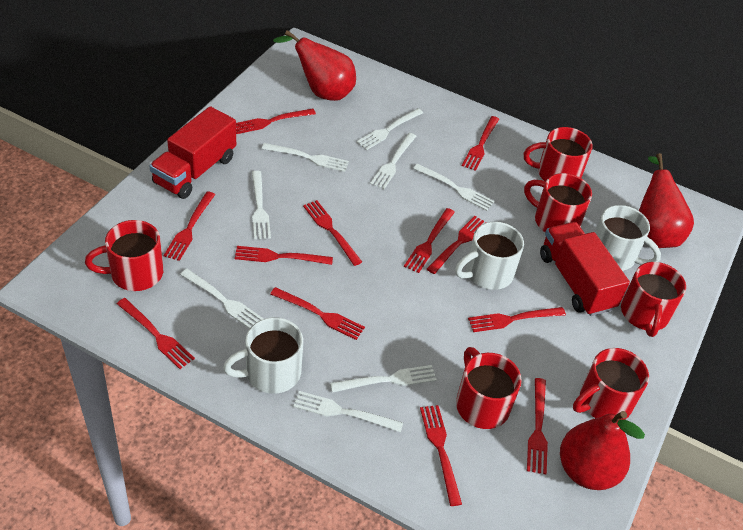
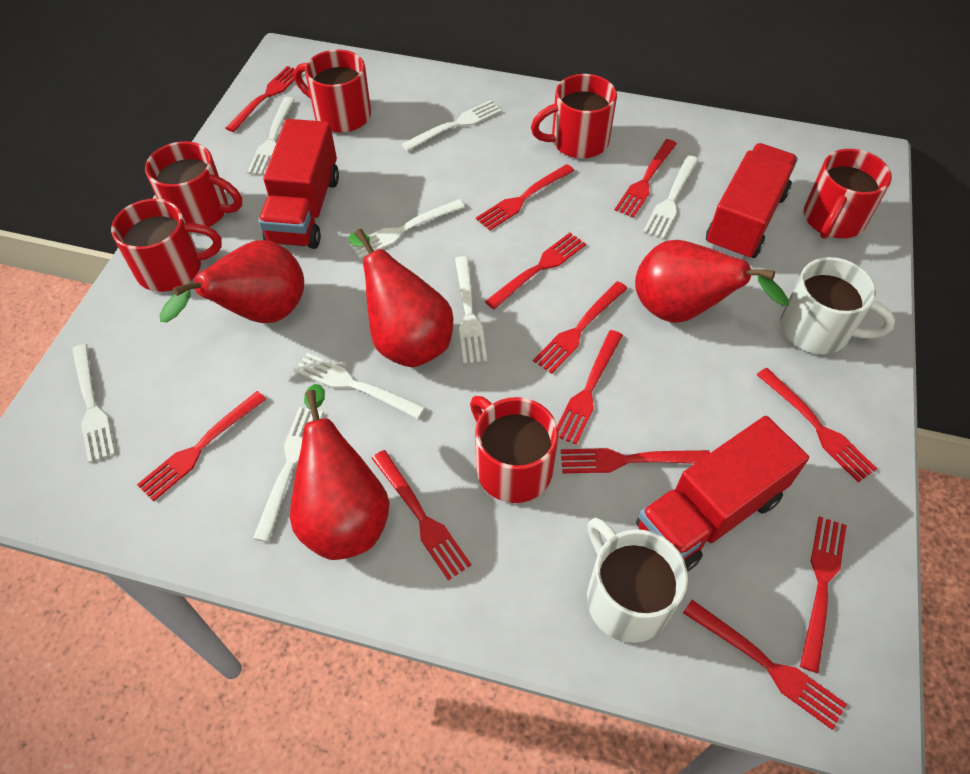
red pear: [273,30,356,101] [560,411,645,490] [639,153,694,248] = 3 -> [160,240,304,323] [290,384,389,560] [348,229,453,367] [635,240,789,323] = 4
red truck: [150,106,236,199] [540,222,630,316] = 2 -> [258,119,339,249] [636,416,809,572] [706,143,798,260] = 3
white mug: [223,317,303,394] [455,222,524,290] [595,205,661,271] = 3 -> [587,518,688,643] [780,257,895,354] = 2

